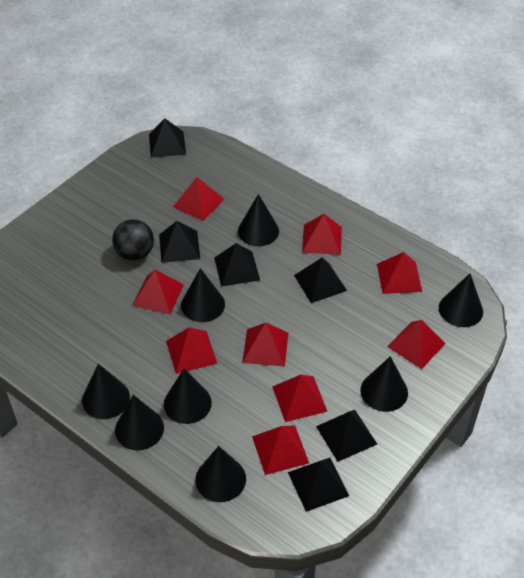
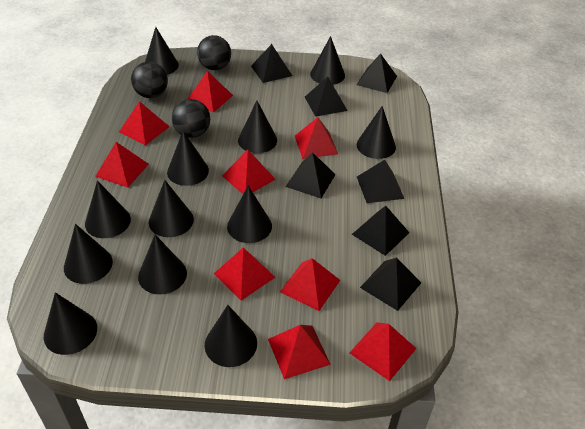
black ball: [112,219,154,261] = 1 -> [131,62,168,98] [172,99,210,138] [197,35,231,70] = 3
black cone: [82,364,130,419] [115,395,164,450] [164,369,212,424] [181,268,225,322] [195,446,246,502] [238,194,279,246] [360,356,408,412] [439,274,483,327] = 8 -> [44,292,97,355] [64,224,113,284] [85,180,131,238] [138,235,187,294] [145,27,179,75] [149,180,194,237] [167,131,209,186] [205,305,257,367] [227,186,272,243] [238,101,277,153] [310,36,345,85] [357,106,396,159] = 12
black pyramid: [149,118,186,158] [159,221,200,263] [214,243,260,287] [288,458,349,512] [294,257,347,303] [316,410,377,462] = 6 -> [251,44,292,83] [286,152,336,198] [305,77,348,117] [352,206,409,256] [357,54,397,93] [357,160,405,203] [360,257,421,311] = 7

